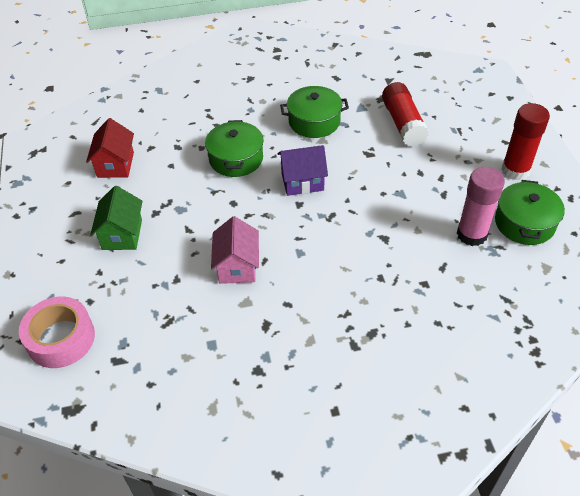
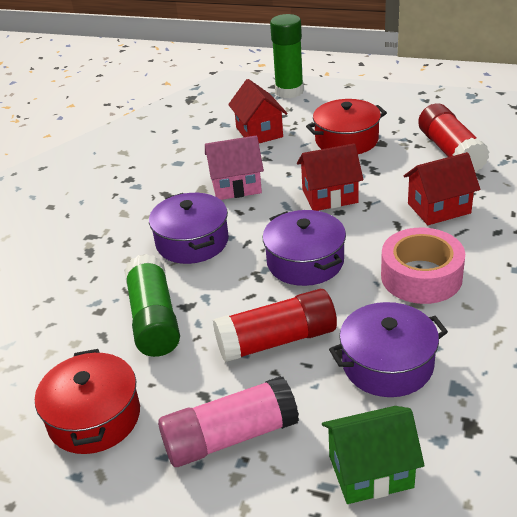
green glue stick: none = 0 -> [124,254,180,357] [270,14,304,98] = 2
green pot: [205,120,264,177] [280,86,349,138] [495,180,565,245] = 3 -> none = 0
purple house: [278,145,328,196] = 1 -> none = 0
purple pot: none = 0 -> [149,193,229,264] [263,210,346,286] [329,302,448,397] = 3
red house: [86,118,134,178] = 1 -> [228,79,287,143] [297,143,363,211] [404,152,480,225] = 3
red pot: none = 0 -> [35,349,140,454] [306,99,387,154] = 2

